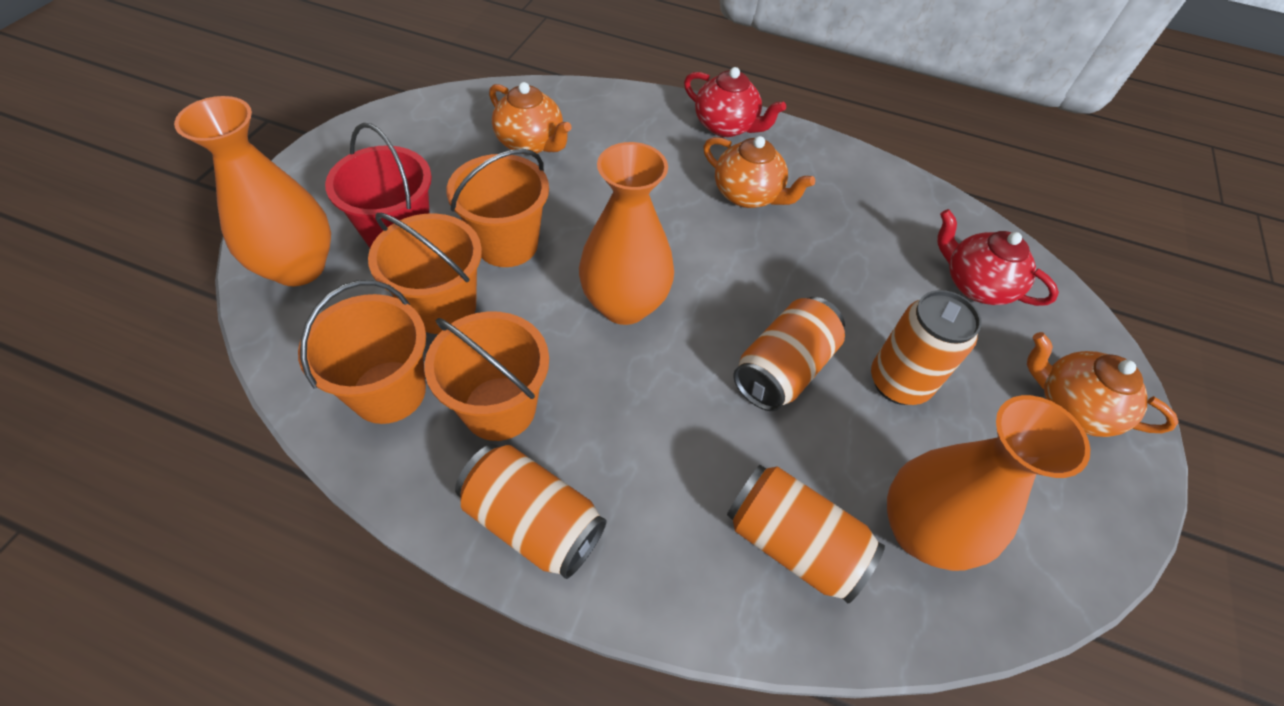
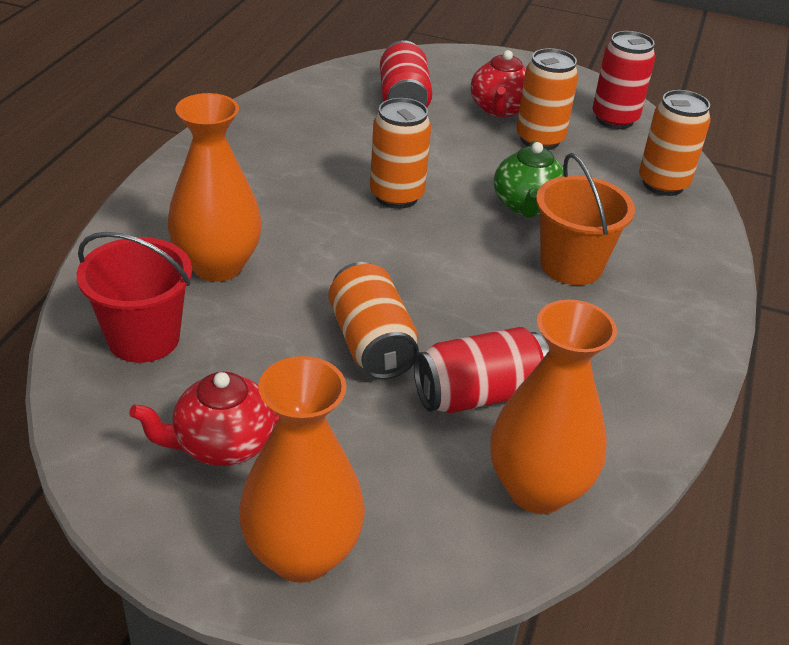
green teapot: none = 0 -> [494,140,564,218] = 1
orange bucket: [298,280,426,424] [368,213,482,334] [424,311,549,441] [446,149,549,267] = 4 -> [536,153,635,285] = 1
orange teapot: [489,82,572,155] [703,136,815,208] [1027,332,1179,437] = 3 -> none = 0
red can: none = 0 -> [380,40,432,107] [414,327,549,413] [592,31,655,129] = 3

